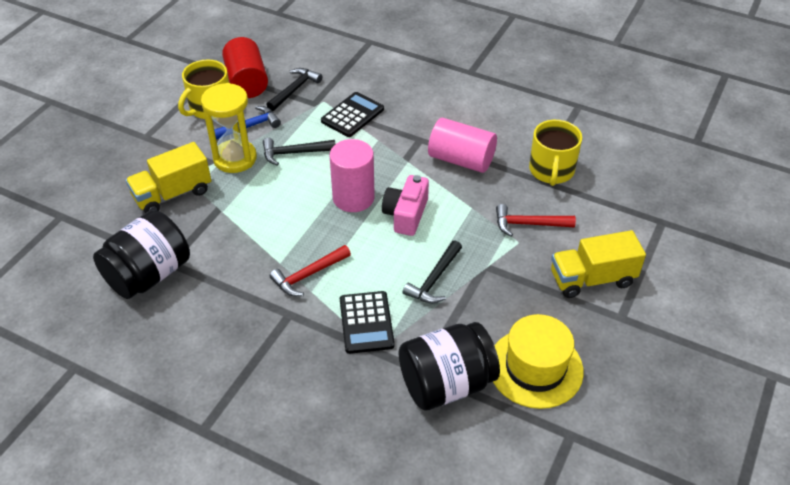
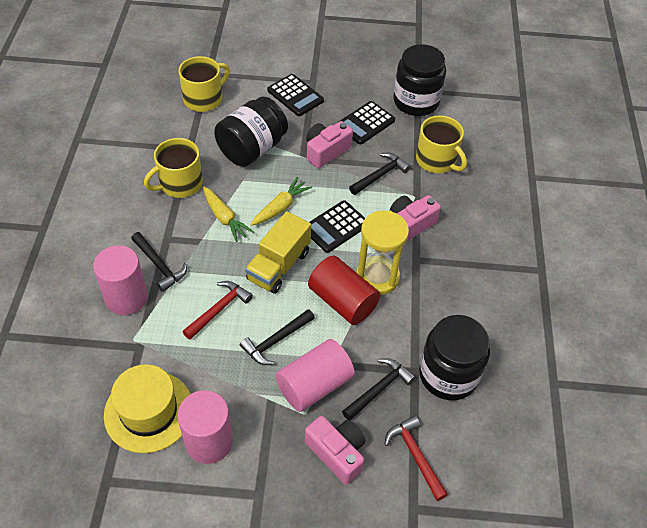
black calculator: [321,92,384,137] [340,291,395,354] = 2 -> [267,74,324,116] [310,200,365,253] [337,101,395,145] = 3
black hammer: [263,138,336,166] [266,68,322,111] [403,241,462,303] = 3 -> [131,232,187,292] [240,309,315,365] [342,358,416,420] [349,153,411,195] = 4
black jar: [93,210,190,299] [399,322,500,411] = 2 -> [214,97,288,167] [394,44,446,116] [419,315,490,400] = 3
blue hammer: [214,106,281,140] = 1 -> none = 0
pink camera: [382,175,429,236] = 1 -> [305,416,366,485] [306,121,353,168] [390,195,441,242] = 3
pink cylinder: [330,139,375,212] [428,118,497,173] = 2 -> [93,245,148,315] [177,390,233,464] [276,339,355,412] = 3
yellow carrot: none = 0 -> [203,187,254,242] [250,177,312,226] = 2
yellow mug: [178,59,229,119] [529,120,582,186] = 2 -> [144,138,203,198] [178,56,230,112] [416,115,467,173] = 3
yellow truck: [126,142,211,213] [551,230,646,298] = 2 -> [245,211,311,294] = 1

